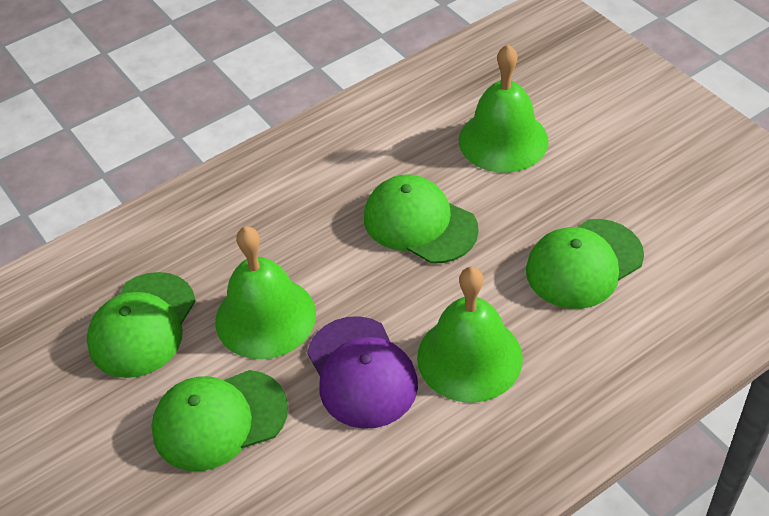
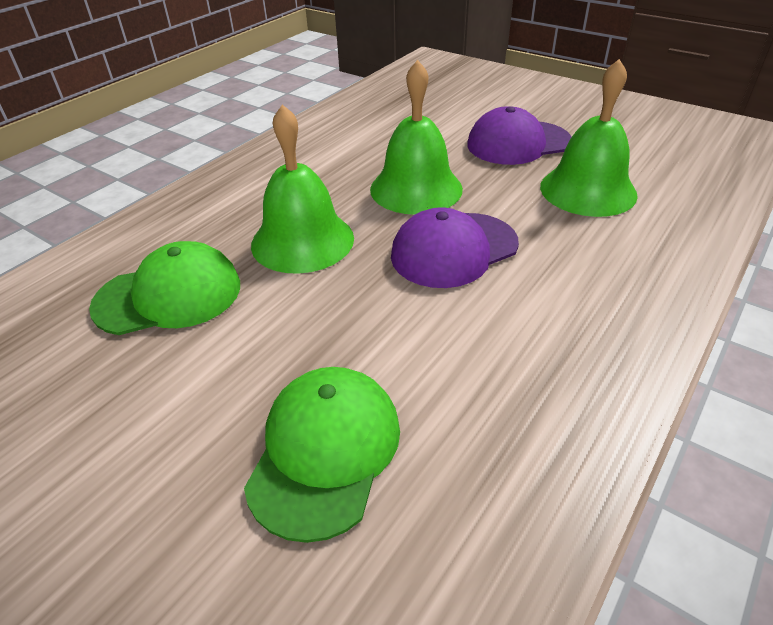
green cap: [87,272,196,378] [151,370,288,471] [364,174,479,264] [526,219,644,309] = 4 -> [89,241,240,335] [244,367,400,543] = 2
purple cap: [307,316,418,429] = 1 -> [391,207,519,288] [467,106,571,165] = 2

